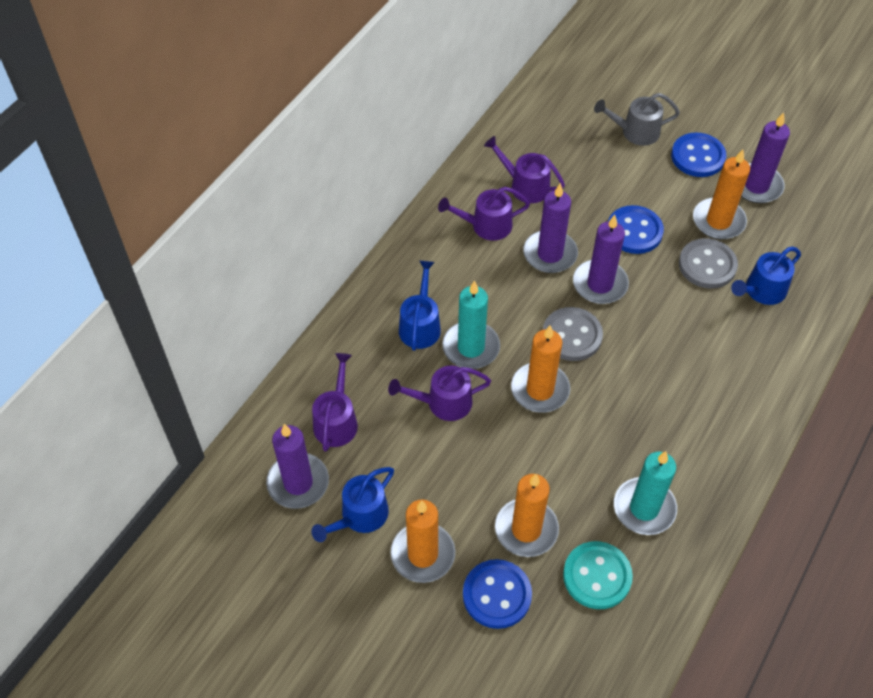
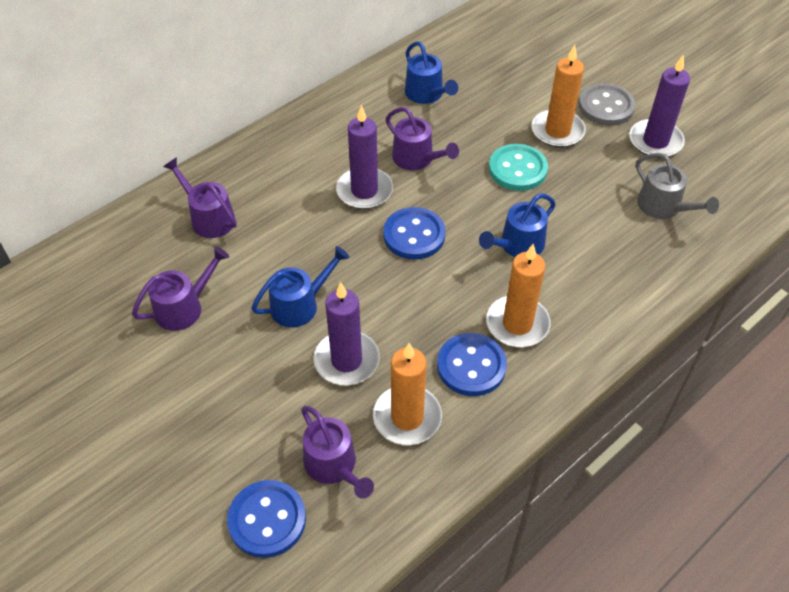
grey button: [543,307,603,361] [679,238,738,289] = 2 -> [579,83,635,126] = 1
orange candle: [390,500,455,583] [495,474,559,557] [511,326,570,413] [693,149,750,239] = 4 -> [373,343,442,445] [486,244,551,347] [531,45,586,148] = 3
purple candle: [266,424,329,509] [523,183,578,273] [573,215,629,304] [741,112,790,203] = 4 -> [313,282,380,385] [336,105,393,209] [629,56,690,158] = 3
turquoise candle: [442,280,500,369] [614,451,677,535] = 2 -> none = 0

